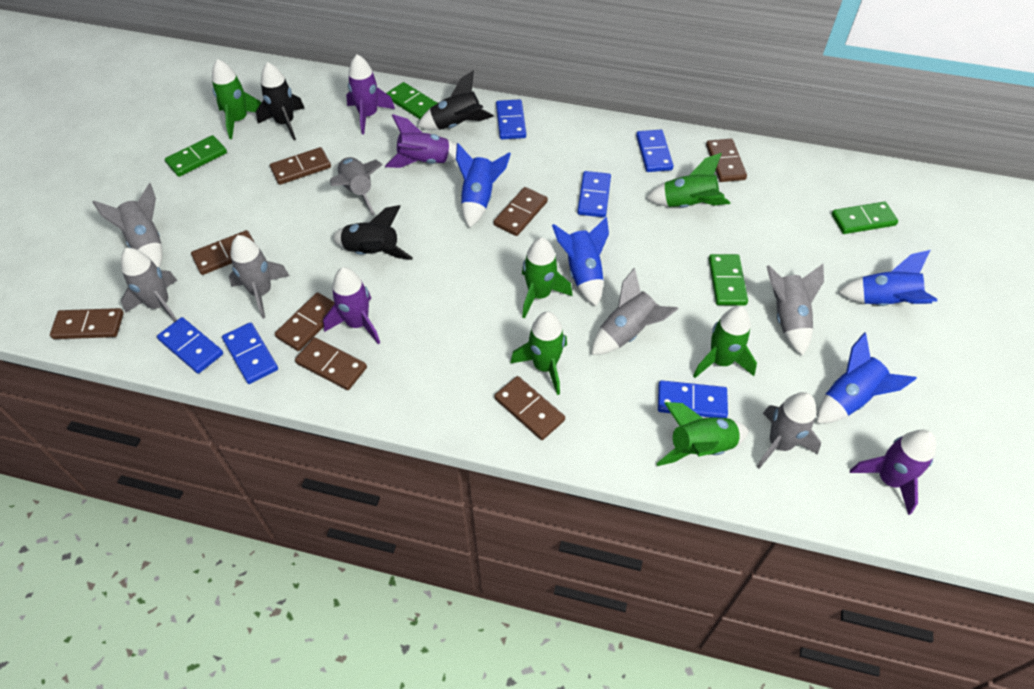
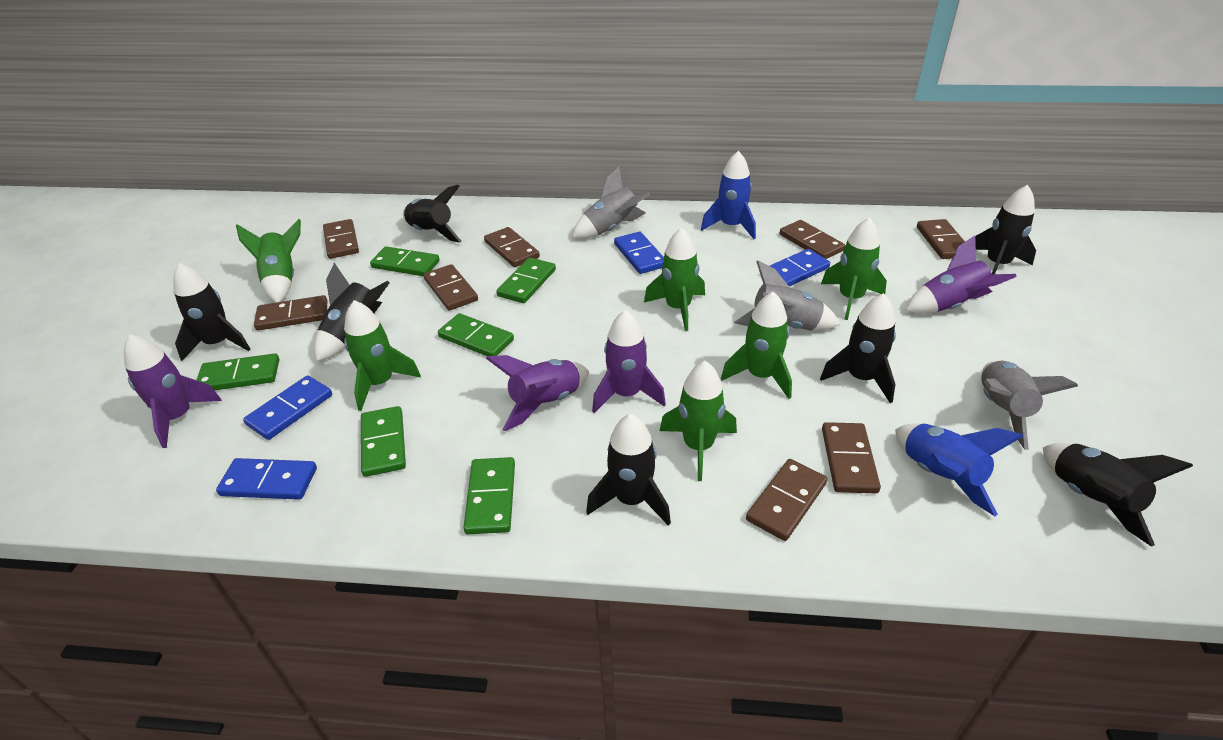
black rocket: [256,62,305,140] [332,205,413,260] [417,71,494,130] = 3 -> [173,263,251,361] [314,263,390,362] [403,185,462,243] [586,414,671,526] [820,293,896,403] [975,185,1036,274] [1043,443,1193,547] = 7
blue domino: [157,317,223,374] [222,322,278,384] [496,99,526,139] [577,171,611,217] [636,130,674,172] [658,380,728,418] = 6 -> [216,458,317,500] [243,375,332,440] [614,232,664,274] [770,249,830,286] = 4
blue rocket: [456,143,511,228] [552,217,609,307] [817,332,917,423] [838,250,937,306] = 4 -> [701,151,756,239] [895,424,1024,516] = 2
green domino: [165,135,227,177] [386,82,437,119] [709,254,748,306] [832,202,898,234] = 4 -> [197,353,279,391] [361,406,406,477] [370,246,440,276] [438,313,514,356] [463,457,515,534] [496,257,556,303] = 6
grey rocket: [93,183,163,268] [121,248,177,322] [229,235,290,319] [330,157,383,215] [591,268,678,355] [757,392,821,469] [766,264,824,356] = 7 -> [572,167,650,239] [735,261,840,331] [981,361,1078,450] = 3

